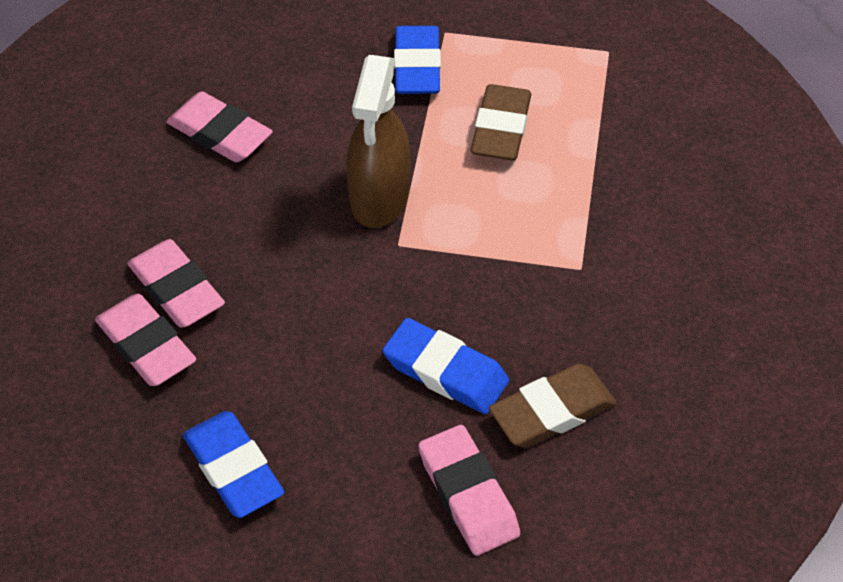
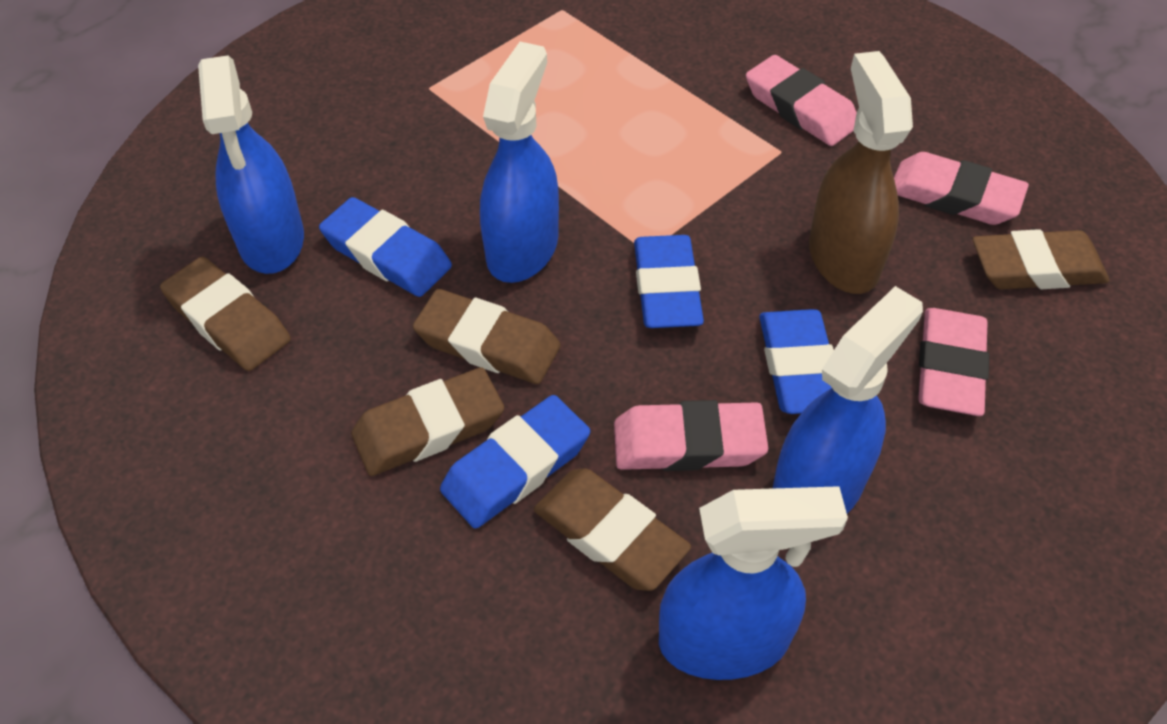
blue eraser: [183,411,284,518] [382,318,509,414] [394,26,441,94] = 3 -> [319,197,452,297] [440,395,590,528] [634,235,704,328] [759,309,834,414] = 4
blue spray bottle: none = 0 -> [198,55,304,274] [480,42,559,283] [659,486,848,680] [772,286,923,513] = 4
brown eraser: [471,84,531,160] [489,364,616,448] = 2 -> [160,257,291,371] [351,367,504,476] [413,289,561,384] [534,468,691,591] [972,229,1109,290] = 5

